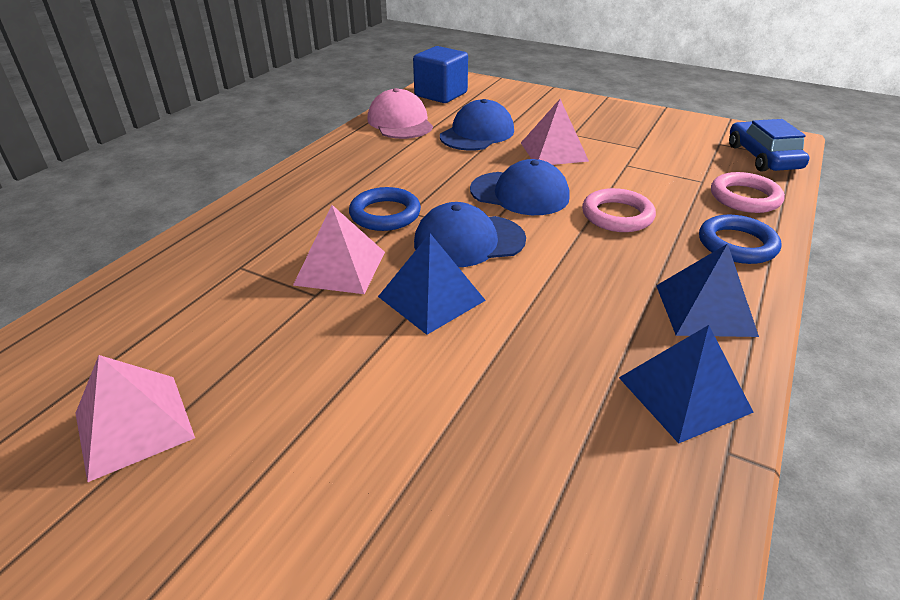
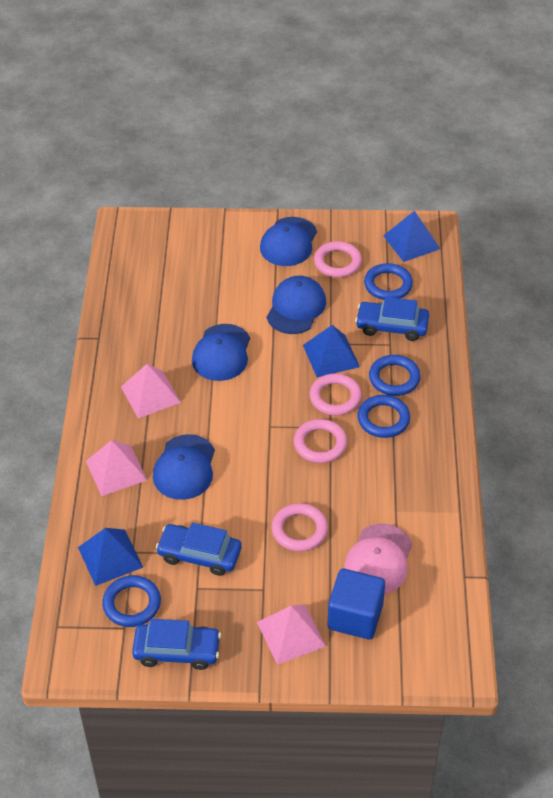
blue cap: [414,202,526,267] [440,99,514,151] [470,159,570,215] = 3 -> [153,434,215,500] [192,324,250,381] [260,217,317,266] [267,276,326,334] = 4
blue car: [729,119,810,172] = 1 -> [132,619,221,670] [156,523,242,576] [355,297,429,341] = 3
blue ring: [349,187,421,231] [699,215,781,264] = 2 -> [102,575,161,627] [357,395,410,438] [364,263,413,300] [369,355,421,396] = 4
pink ring: [582,188,656,232] [711,172,785,213] = 2 -> [272,503,328,552] [294,419,347,463] [310,374,362,416] [314,241,362,277] = 4

